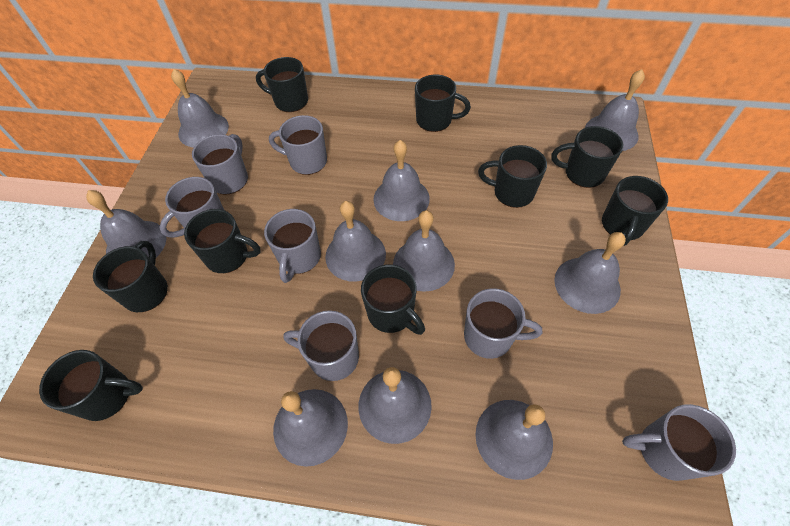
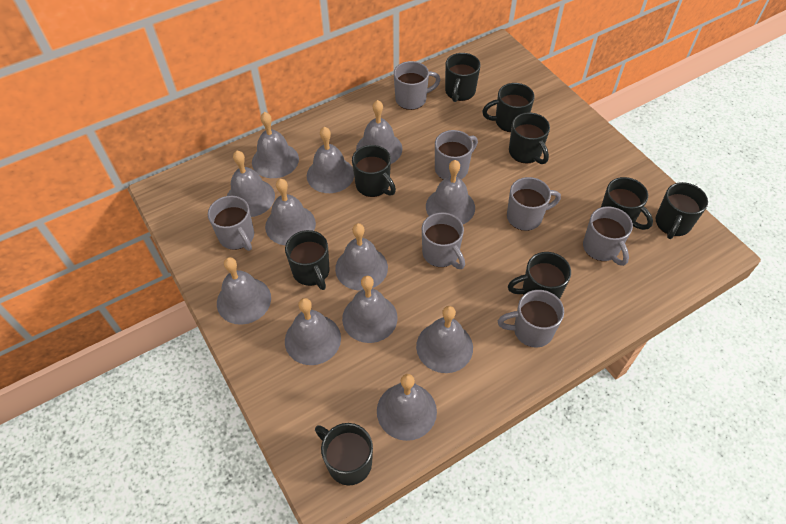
grey bell: [86,190,166,257] [171,69,229,148] [273,389,348,467] [325,201,386,282] [358,367,432,444] [373,140,430,221] [393,210,455,292] [475,400,553,480] [554,232,626,314] [585,69,645,151] = 10 -> [217,257,271,325] [227,151,275,217] [252,112,299,178] [265,179,316,246] [285,298,341,365] [307,127,354,193] [335,223,388,291] [342,276,398,343] [356,100,403,164] [377,374,437,441] [416,306,473,373] [426,160,475,224] = 12

